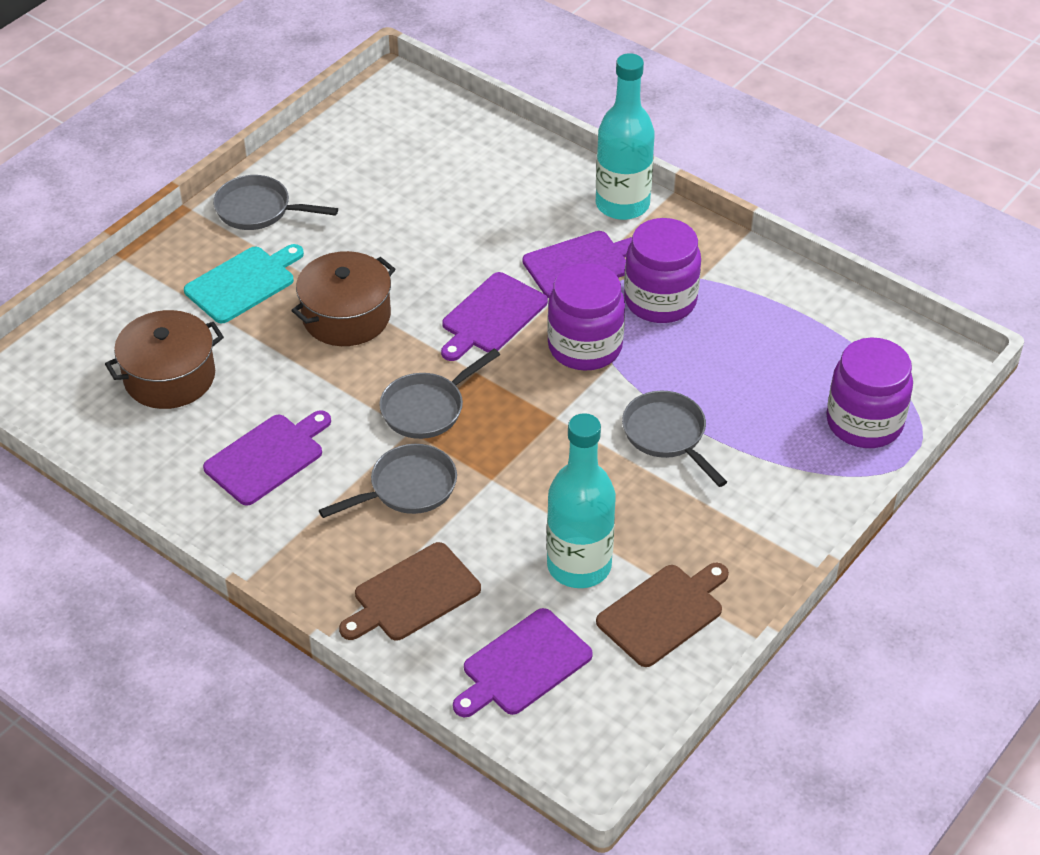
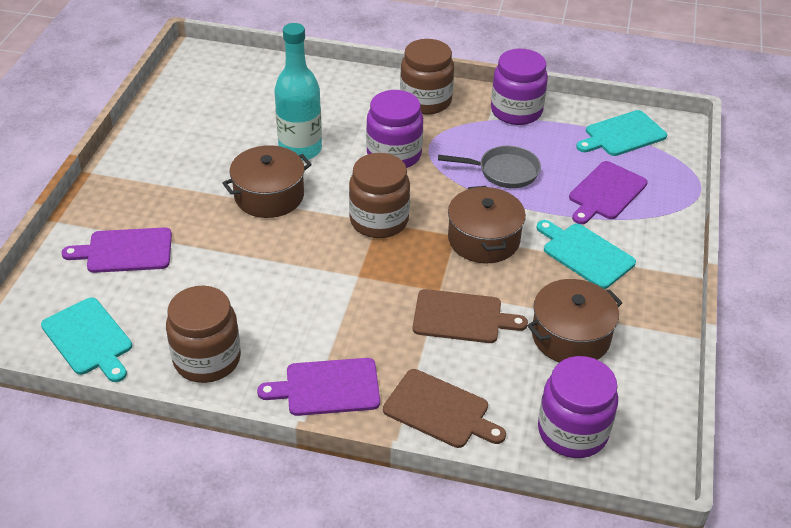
brown jar: none = 0 -> [166,286,241,383] [349,153,410,238] [400,39,454,115] = 3
brown pot: [105,310,224,409] [291,251,396,346] = 2 -> [222,145,312,218] [448,186,526,263] [527,279,622,363] = 3
grey pan: [213,175,338,230] [319,444,457,518] [379,349,500,439] [622,391,727,487] = 4 -> [438,146,541,188] = 1
purple cutting board: [203,410,331,506] [441,272,548,361] [453,608,593,717] [523,231,632,298] = 4 -> [62,227,172,273] [257,358,380,416] [569,161,648,224] = 3
turquoise bottle: [547,413,616,588] [596,53,655,220] = 2 -> [274,23,322,161] = 1
turquoise cutting board: [184,244,304,324] = 1 -> [41,297,132,382] [537,220,636,289] [576,110,667,156] = 3

